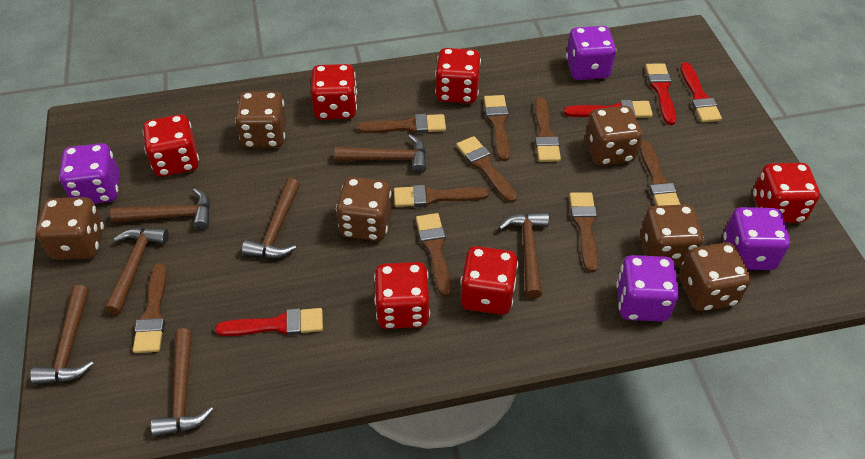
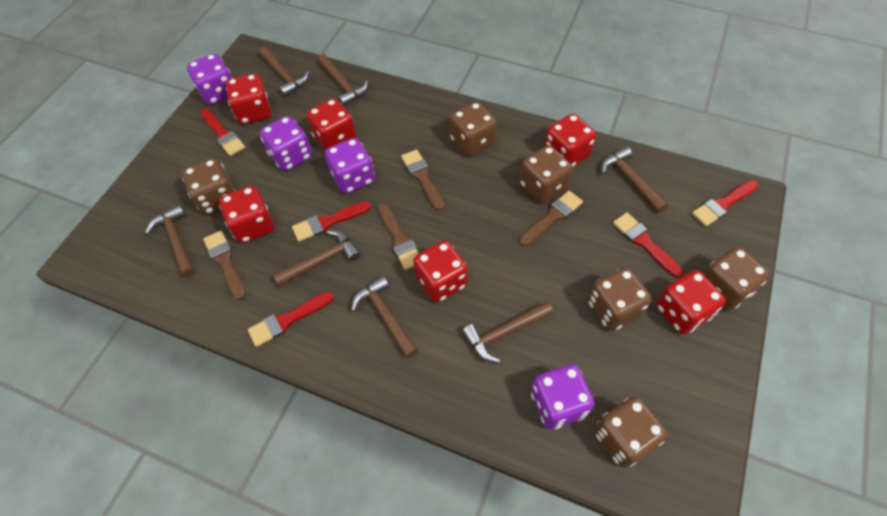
brown brush: [133,263,167,353] [357,114,446,134] [394,185,489,207] [416,213,452,297] [456,136,517,203] [484,95,510,161] [535,97,561,162] [569,192,598,273] [639,140,681,206] = 9 -> [203,231,245,300] [378,203,419,270] [401,150,444,211] [519,191,583,246] = 4
red brush: [215,308,323,336] [564,100,653,118] [645,63,676,125] [680,62,722,123] = 4 -> [200,109,245,156] [248,292,334,347] [292,201,371,242] [613,212,683,277] [692,180,758,226] = 5

